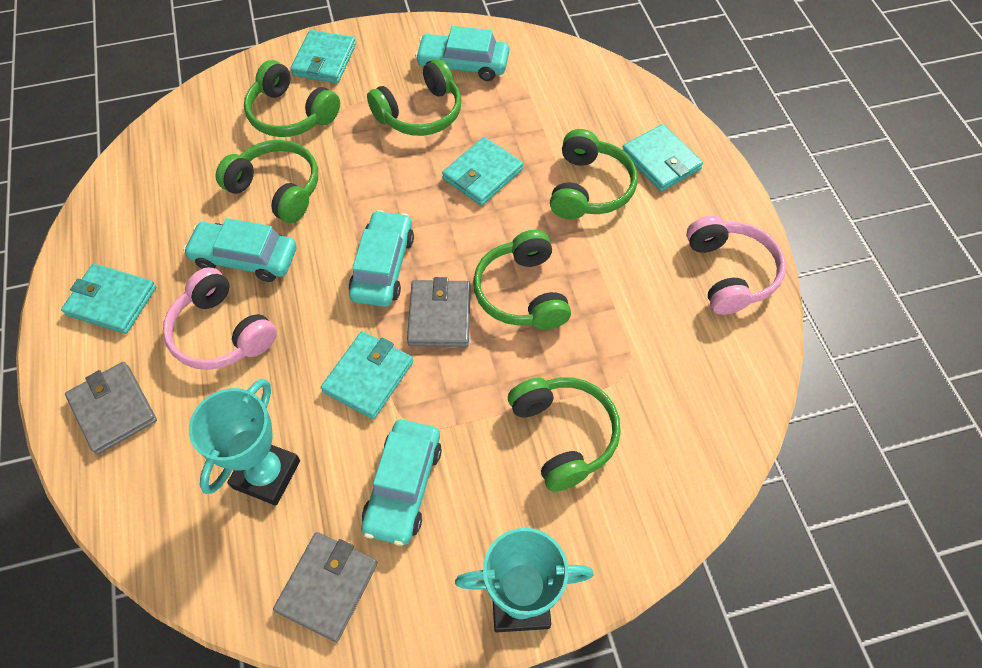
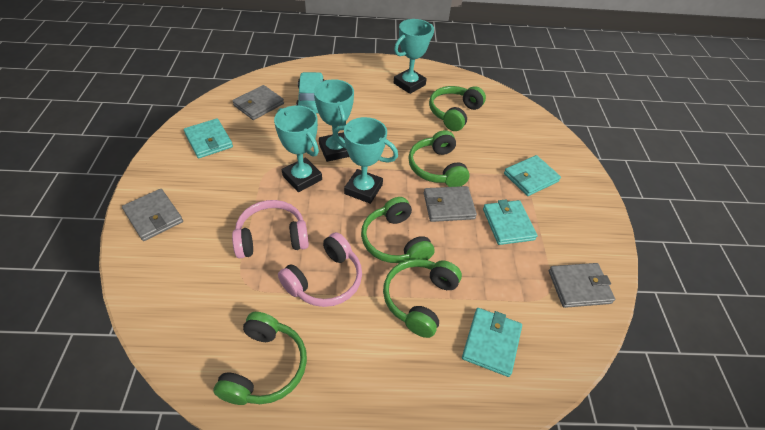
green headphones: [216,140,318,223] [244,60,340,137] [367,59,462,136] [473,230,571,330] [508,377,621,492] [550,129,637,219] = 6 -> [213,312,307,405] [361,197,434,263] [383,259,462,338] [408,130,470,187] [429,86,486,131] = 5
grey wallet: [65,362,157,454] [273,532,378,642] [407,277,471,347] = 3 -> [122,189,183,241] [232,85,284,120] [424,186,477,222] [549,263,615,308] = 4
turquoise car: [183,218,297,282] [349,210,414,307] [361,420,442,546] [415,26,509,81] = 4 -> [296,72,325,113] = 1
turquoise trophy: [189,379,300,505] [455,528,593,632] = 2 -> [274,105,322,192] [314,79,354,162] [333,117,398,204] [393,19,434,94] = 4
turquoise wallet: [61,264,156,334] [290,30,356,83] [321,331,413,419] [442,137,523,206] [622,124,703,192] = 5 -> [184,118,233,158] [462,308,522,377] [483,200,538,245] [504,155,561,196] = 4

